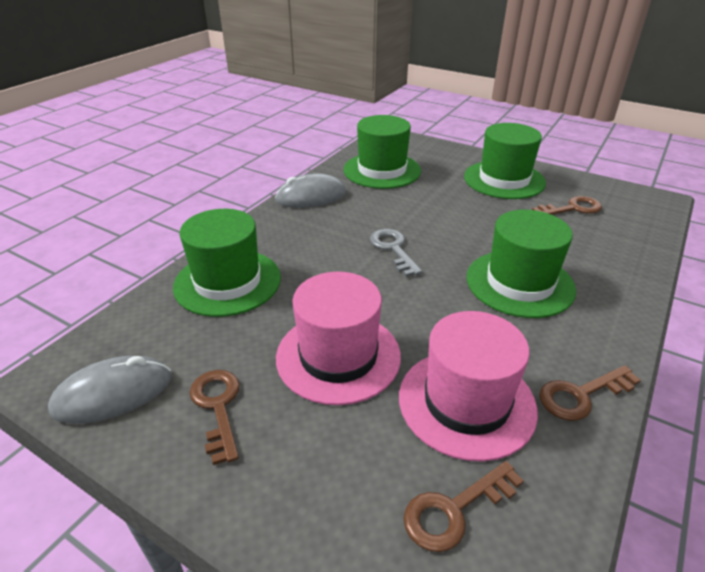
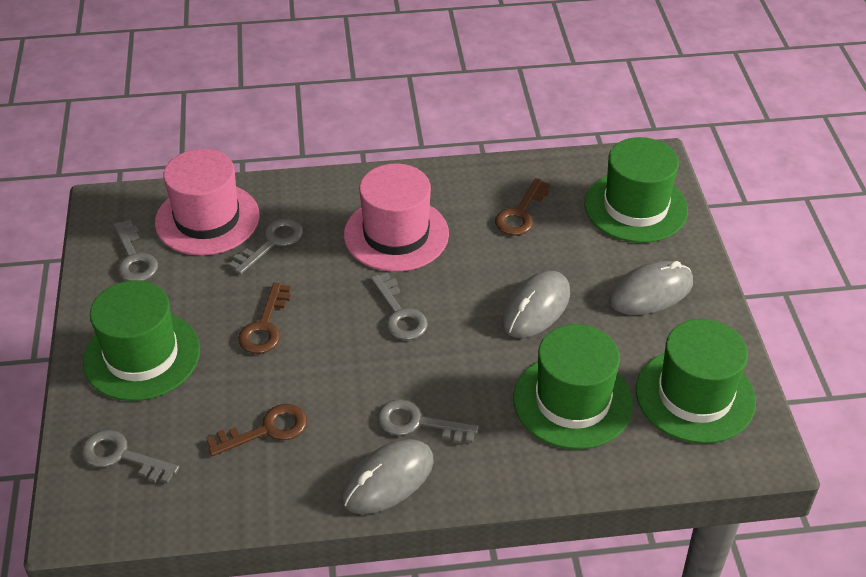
brown key: [189,370,240,465] [403,461,524,552] [532,196,602,215] [539,365,641,421] = 4 -> [206,404,307,456] [238,282,291,354] [495,178,550,236] = 3
grey key: [370,229,422,277] = 1 -> [82,430,179,483] [113,220,158,281] [229,218,303,275] [371,272,428,340] [378,399,479,444] = 5
grey mouse: [48,356,171,424] [275,173,346,208] = 2 -> [342,439,434,514] [502,271,570,338] [609,261,693,315] = 3

